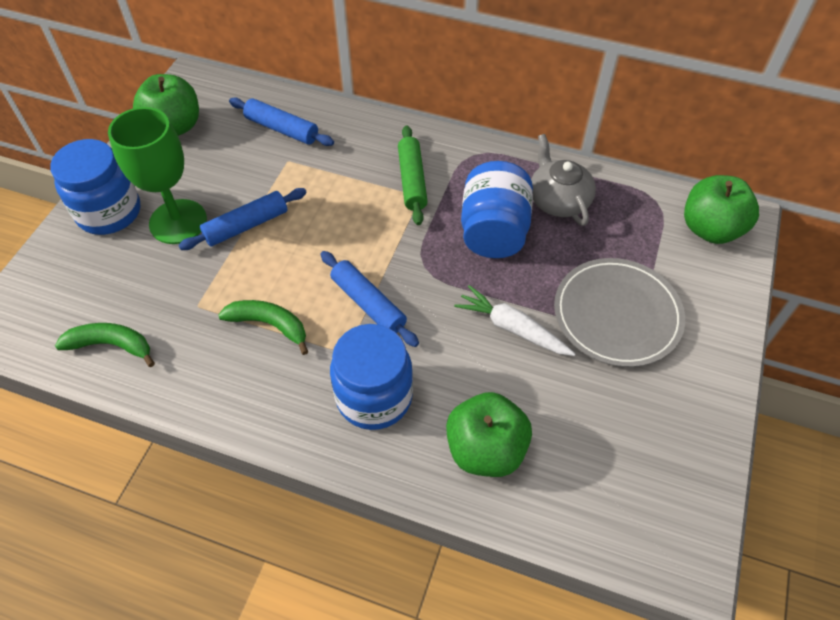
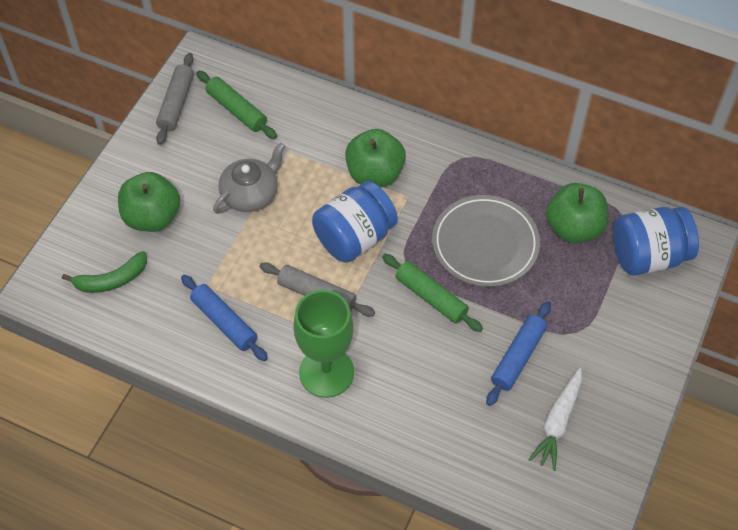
blue jar: [50,139,141,235] [330,324,413,430] [461,161,533,258] = 3 -> [312,181,398,263] [613,207,699,275] = 2
blue rolling pin: [178,188,307,250] [229,98,334,146] [321,251,419,347] = 3 -> [181,275,268,361] [486,301,551,406] = 2
green banana: [55,323,155,367] [218,300,308,355] = 2 -> [62,251,147,293] = 1
green rolling pin: [398,125,428,225] = 1 -> [196,71,277,139] [382,254,483,332] = 2
grey rolling pin: none = 0 -> [156,53,194,145] [259,262,375,317] = 2

